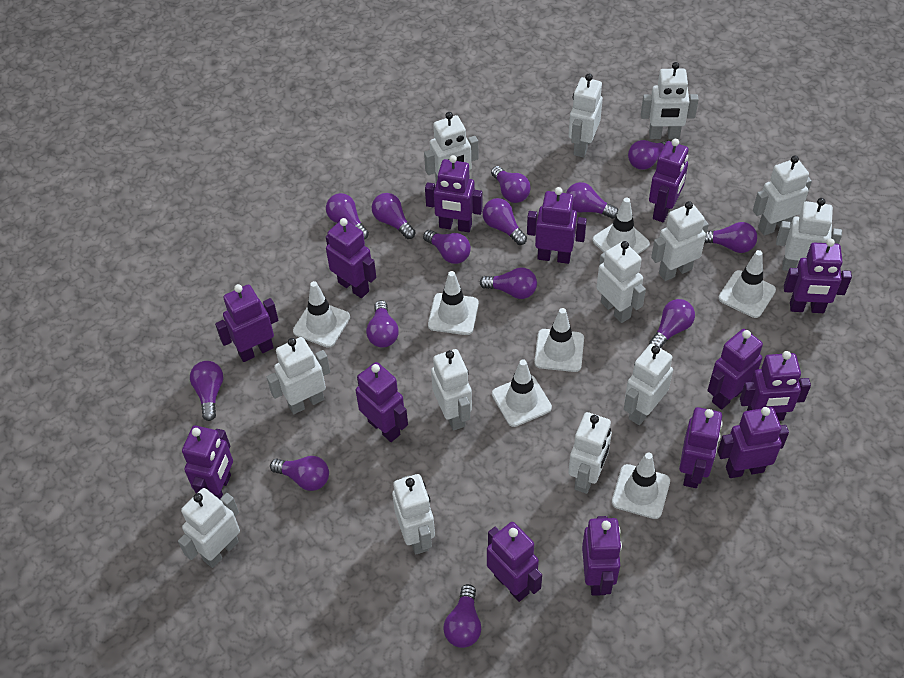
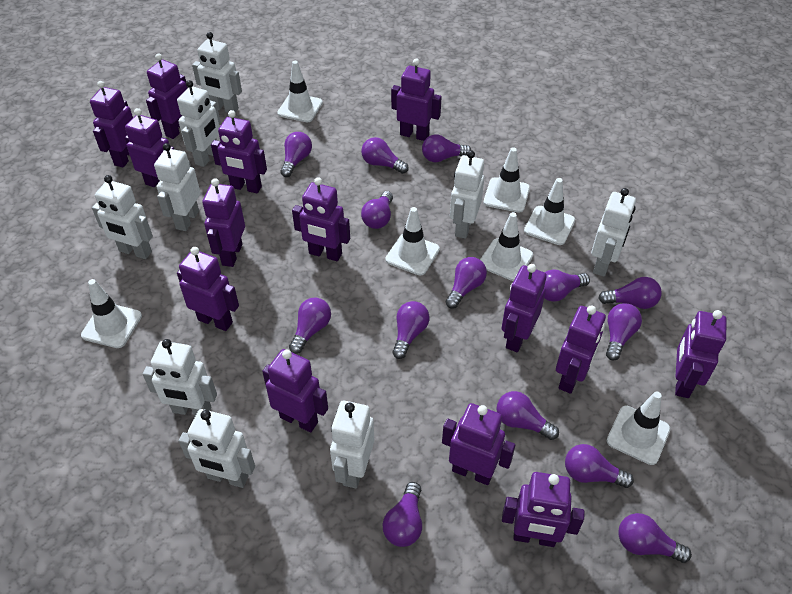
white robot: [178,488,240,568] [267,337,330,414] [392,474,435,555] [424,112,479,183] [431,349,472,431] [568,74,603,158] [568,412,612,494] [596,241,646,323] [624,344,673,425] [641,62,699,139] [651,201,709,281] [753,155,812,235] [776,198,842,271] = 13 -> [92,175,153,259] [143,339,217,416] [154,143,201,231] [177,80,220,167] [179,409,255,488] [192,32,242,113] [330,401,374,489] [450,150,484,239] [591,188,636,277] = 9

